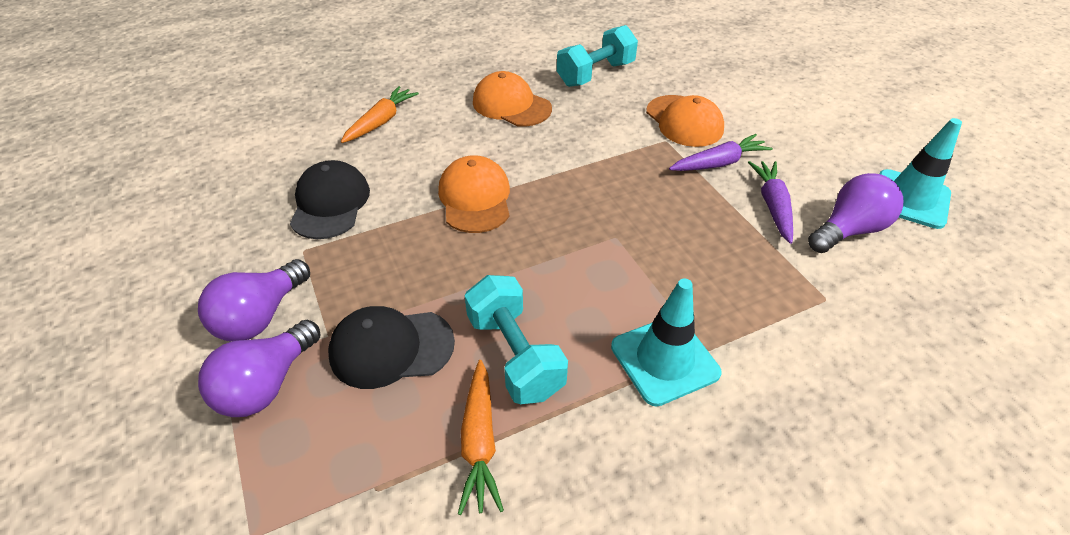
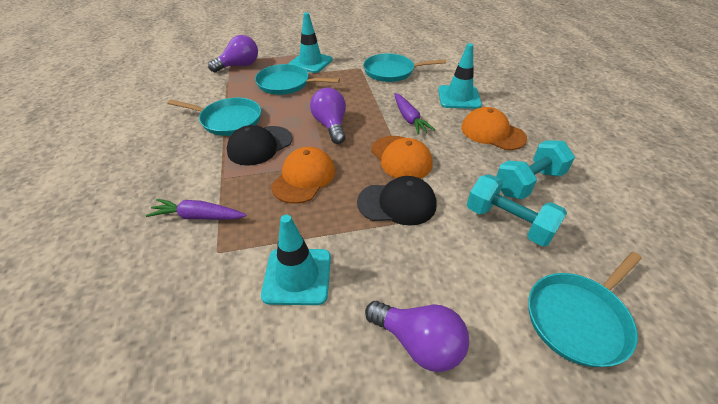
orange carrot: [341,86,419,143] [458,360,504,515] = 2 -> none = 0
turquoise pan: none = 0 -> [168,98,261,136] [255,64,340,95] [363,53,446,82] [528,252,642,367] = 4
turquoise traffic cone: [611,278,722,407] [880,118,962,229] = 2 -> [261,215,331,305] [289,12,333,73] [438,43,482,109] = 3

